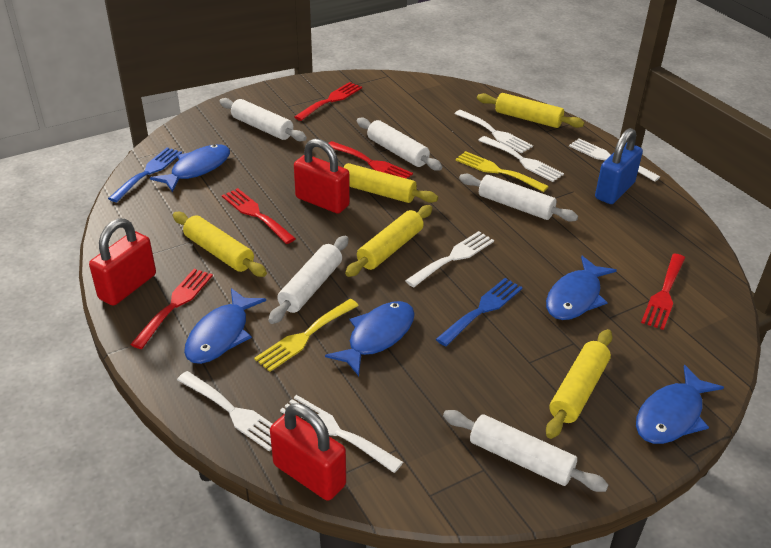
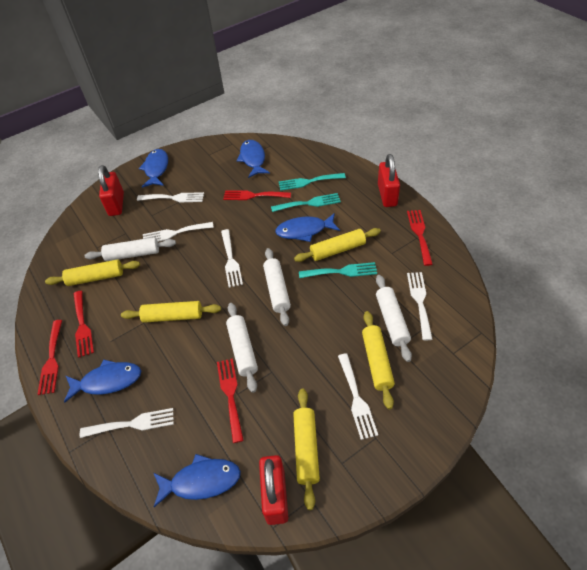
blue fork: [108,147,182,202] [436,278,523,346] = 2 -> none = 0
blue padlock: [595,128,643,204] = 1 -> none = 0
turquoise fork: none = 0 -> [271,193,341,212] [279,173,346,191] [299,262,377,278] = 3
white rolling pin: [219,98,307,141] [269,236,349,324] [357,118,442,171] [443,410,608,492] [459,174,578,222] = 5 -> [84,237,176,261] [226,303,258,393] [263,248,291,326] [376,275,412,362] = 4
yellow fork: [254,299,359,372] [456,151,549,192] = 2 -> none = 0

